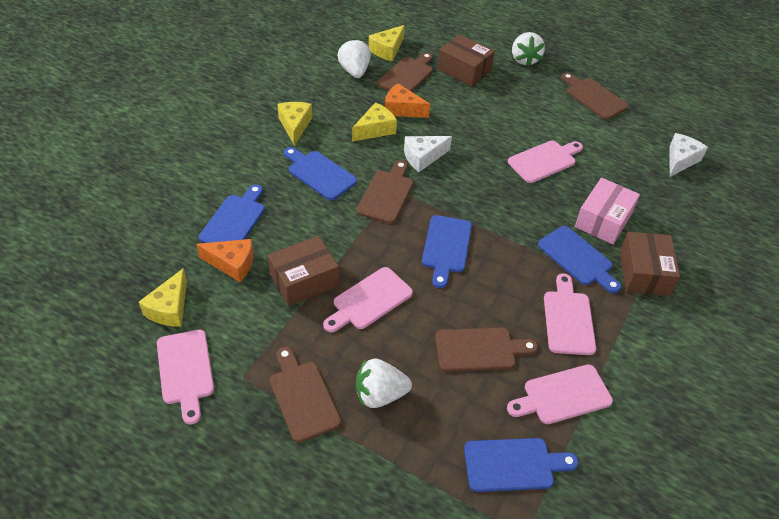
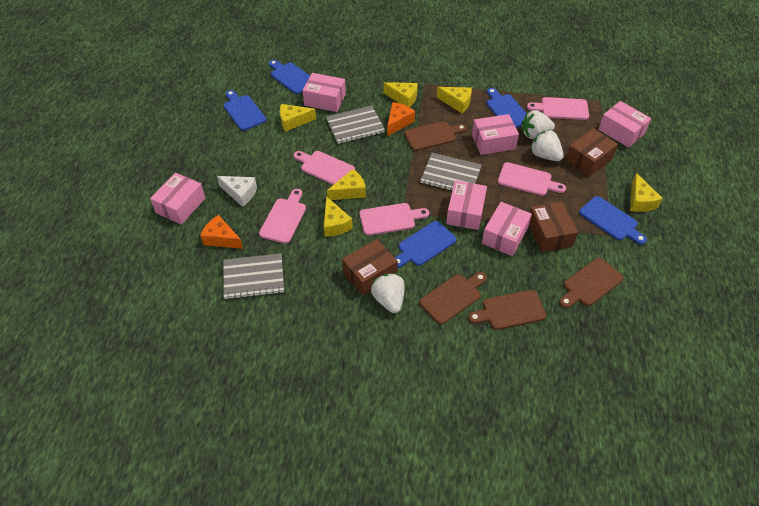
brown cutting board: [270,347,341,443] [357,160,413,224] [377,52,433,92] [435,327,538,372] [561,73,629,120] = 5 -> [404,121,467,151] [419,272,487,325] [468,290,546,330] [559,258,624,308] = 4
grey notebook: none = 0 -> [223,254,284,299] [326,106,385,144] [420,153,482,191] = 3
pink box: [575,178,640,244] = 1 -> [150,173,205,225] [302,73,346,112] [446,180,487,230] [472,114,519,155] [482,202,532,256] [598,101,651,148] = 6
white cheese: [404,136,452,172] [669,133,708,177] = 2 -> [217,176,257,207] = 1
yellow cheese: [139,268,187,327] [277,102,312,146] [352,102,397,142] [369,25,405,61] = 4 -> [280,104,316,132] [324,196,353,237] [327,169,366,200] [383,82,418,107] [437,87,472,113] [630,173,663,212] = 6

